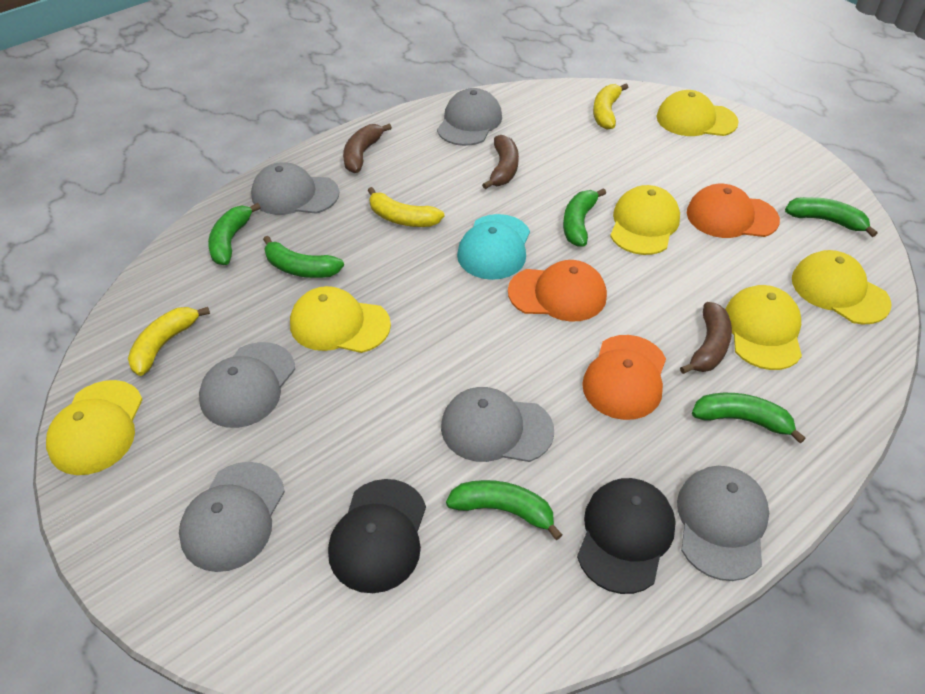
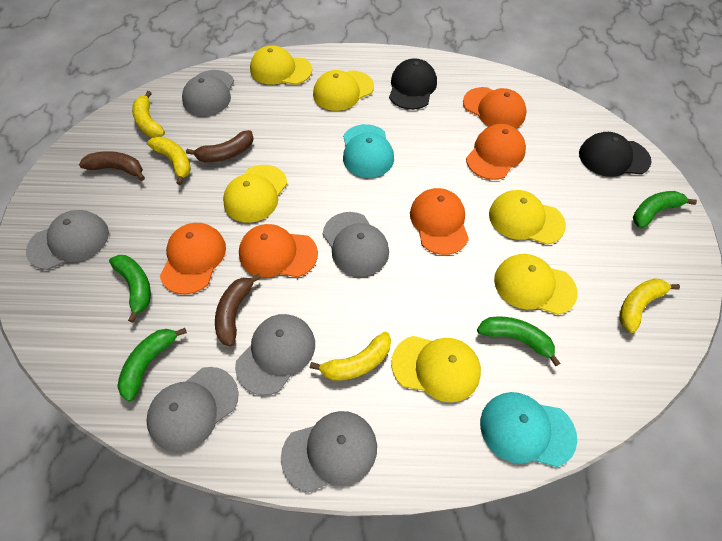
green banana: [208,203,261,265] [263,236,344,278] [446,480,562,540] [563,188,606,247] [692,393,806,443] [785,197,878,237] = 6 -> [109,255,151,323] [117,328,187,402] [477,316,560,366] [633,191,697,228] = 4
orange cap: [508,260,607,322] [582,335,666,420] [687,184,780,238] = 3 -> [160,223,226,294] [239,224,318,277] [410,188,469,255] [463,87,527,128] [466,124,526,180] = 5
turquoise cap: [457,214,530,280] = 1 -> [343,124,394,178] [480,392,577,467] = 2
yellow banana: [128,307,210,376] [367,187,444,227] [593,84,629,130] = 3 -> [132,91,165,138] [147,137,191,185] [310,332,391,381] [619,278,680,333] = 4

